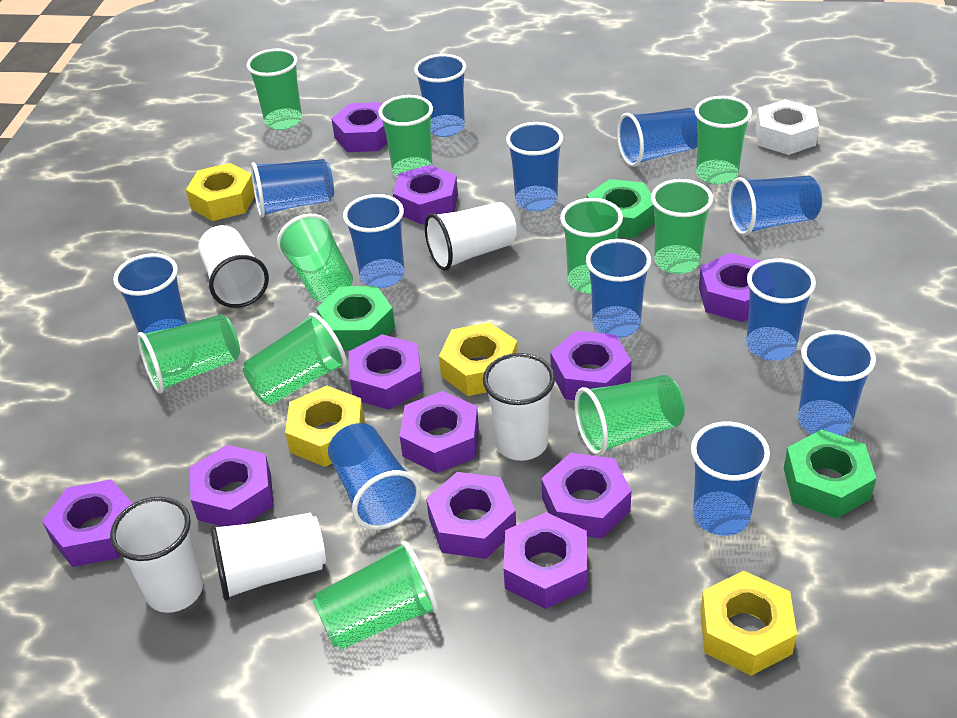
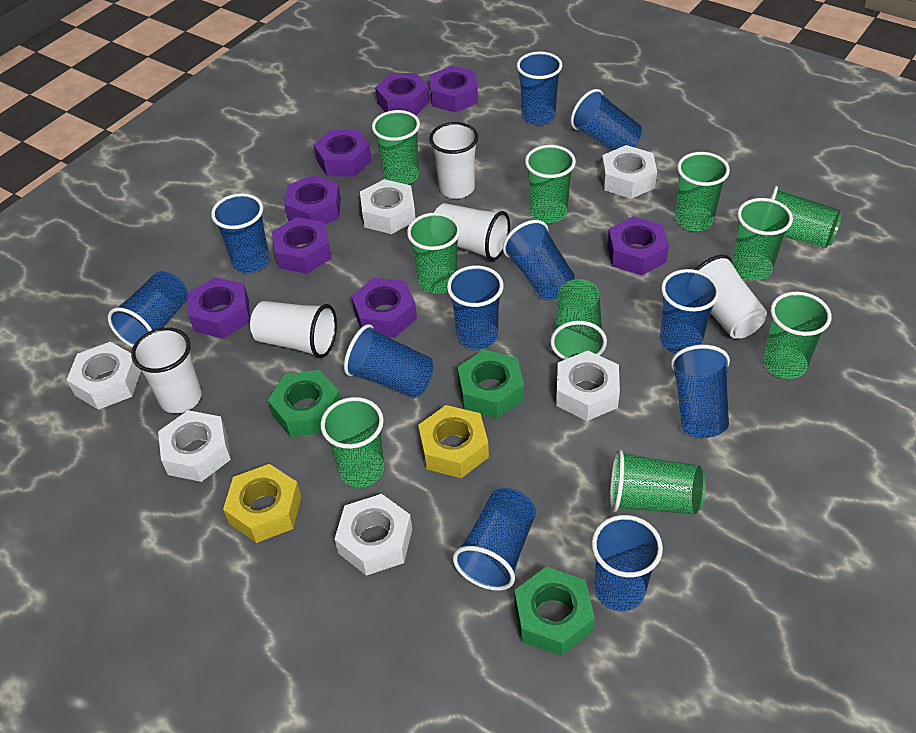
blue cup: [113,253,187,334] [251,159,334,217] [328,423,421,530] [343,194,405,288] [414,54,466,137] [506,122,563,211] [586,239,651,338] [617,108,698,167] [691,421,770,536] [728,175,822,236] [746,259,816,361] [798,330,876,436] = 12 -> [108,271,188,347] [211,193,270,273] [344,324,434,398] [447,265,504,350] [453,488,536,591] [503,220,575,300] [517,51,562,125] [570,89,642,151] [592,515,663,612] [660,269,720,354] [671,345,730,438] = 11
purple nut: [42,480,133,567] [190,445,274,527] [331,102,387,152] [349,334,423,410] [393,165,458,224] [400,391,479,473] [426,472,516,559] [503,512,587,609] [541,453,631,539] [550,331,631,400] [699,253,761,322] = 11 -> [188,277,250,339] [272,217,332,274] [284,175,341,224] [314,130,372,177] [351,278,417,338] [375,73,430,115] [430,66,478,113] [607,216,669,275] = 8
white nut: [755,99,819,155] = 1 -> [67,342,141,410] [158,410,231,482] [334,494,412,576] [360,179,416,234] [556,351,620,421] [601,145,657,199] = 6
yellow nut: [186,163,255,221] [285,386,365,467] [439,322,518,396] [700,571,797,676] = 4 -> [223,464,301,543] [418,405,489,478] = 2

